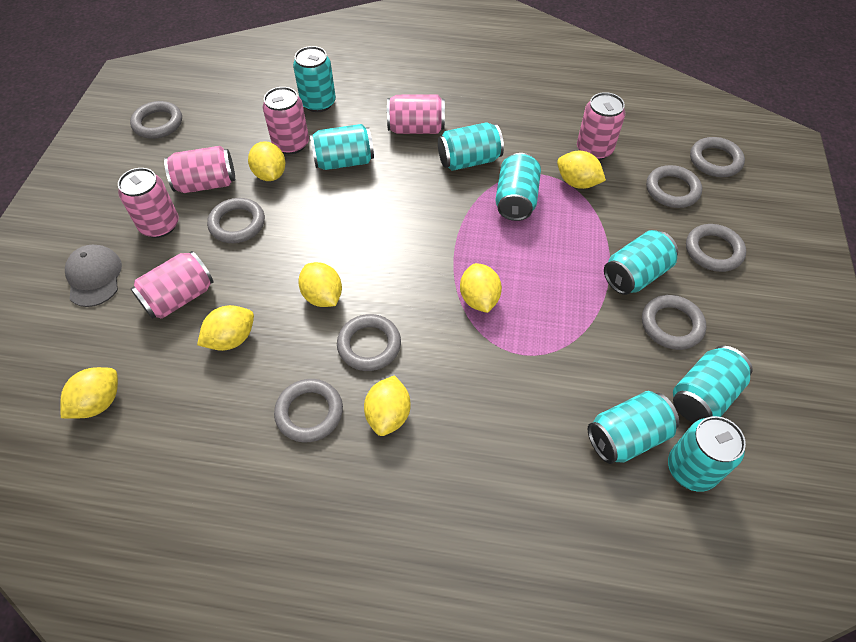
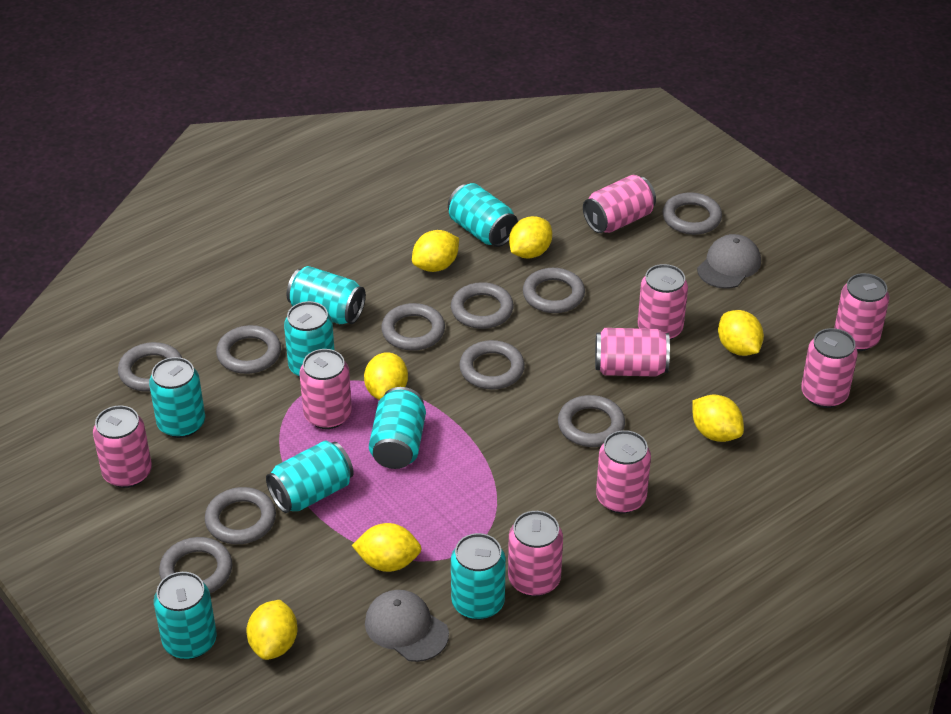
grey cap: [65,245,122,307] = 1 -> [365,590,449,662] [697,234,761,289] = 2
grey ring: [130,101,182,139] [207,198,265,243] [274,379,343,442] [337,314,401,371] [642,295,706,350] [646,165,702,208] [686,224,746,272] [690,137,745,177] = 8 -> [118,342,182,392] [159,537,233,593] [205,487,276,544] [216,325,281,374] [381,303,445,351] [451,282,514,329] [459,340,525,390] [523,268,585,313] [558,395,625,447] [663,193,722,235] = 10
pink can: [118,168,179,238] [131,251,214,319] [164,146,235,193] [262,87,309,154] [387,95,445,134] [577,92,625,160] = 6 -> [93,405,152,488] [300,349,352,429] [508,511,563,596] [583,175,656,233] [595,328,670,377] [596,430,651,514] [638,264,688,340] [801,328,858,408] [834,273,889,351] = 9

